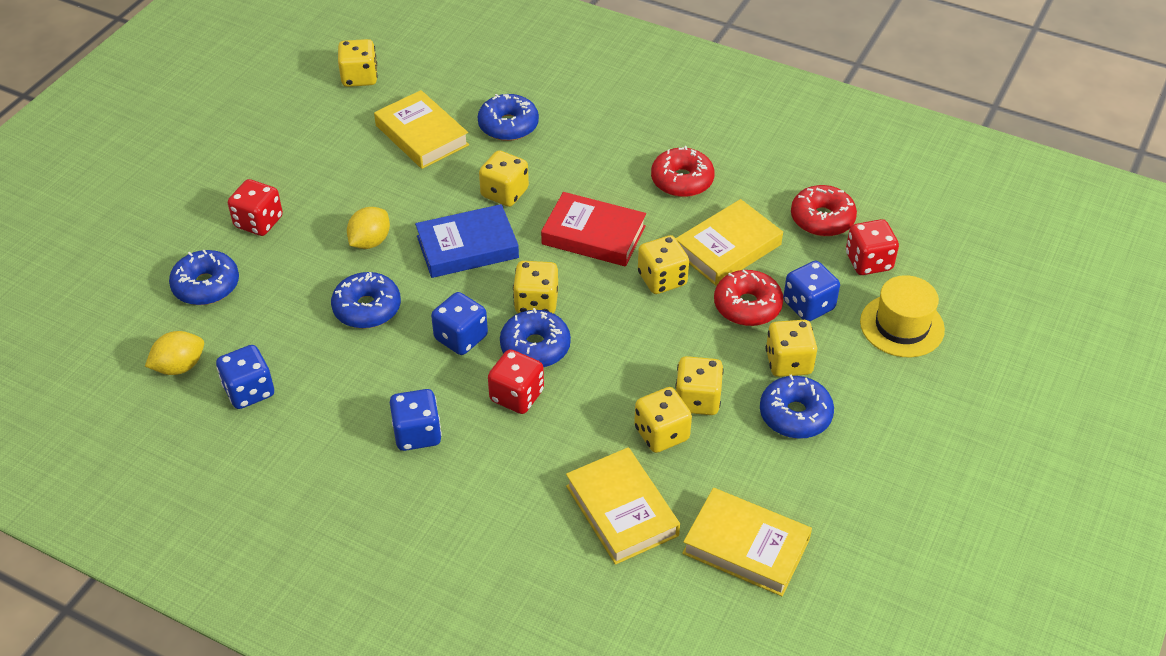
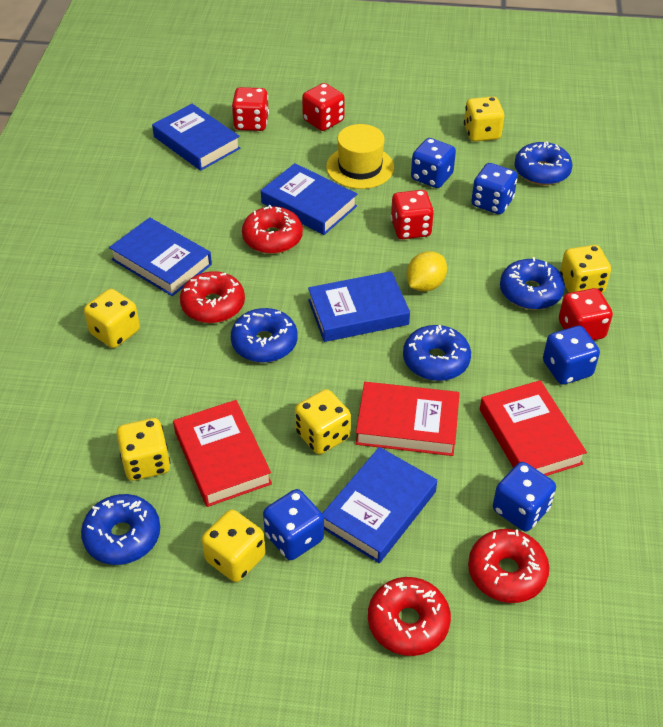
blue book: [415,204,519,278] = 1 -> [109,217,212,296] [152,104,241,171] [261,163,357,235] [308,271,410,342] [322,447,437,563] = 5
blue dice: [216,345,274,409] [390,389,442,451] [431,292,488,355] [783,261,840,321] = 4 -> [263,489,324,560] [411,138,456,188] [471,163,518,214] [493,462,556,532] [543,326,600,385] = 5
red book: [541,192,646,267] = 1 -> [173,400,272,507] [356,382,460,456] [480,380,587,476] = 3
red dice: [228,179,283,236] [488,349,544,414] [846,219,899,275] = 3 -> [232,87,269,131] [302,83,345,131] [391,190,434,239] [559,288,613,340] = 4
red donut: [651,146,715,197] [714,270,783,326] [791,185,857,237] = 3 -> [180,271,245,323] [242,205,303,254] [368,577,451,656] [468,529,549,603] = 4
yellow book: [374,90,469,169] [566,447,680,565] [676,199,783,286] [682,488,812,596] = 4 -> none = 0
yellow dice: [338,39,378,87] [479,150,529,207] [513,261,558,314] [634,387,692,453] [638,235,689,294] [675,356,724,415] [766,320,817,377] = 7 -> [84,289,140,348] [116,418,170,481] [202,510,266,582] [295,389,351,454] [464,97,504,142] [560,245,611,293] = 6
yellow lemon: [145,331,204,375] [347,207,390,249] = 2 -> [406,251,447,292] = 1

